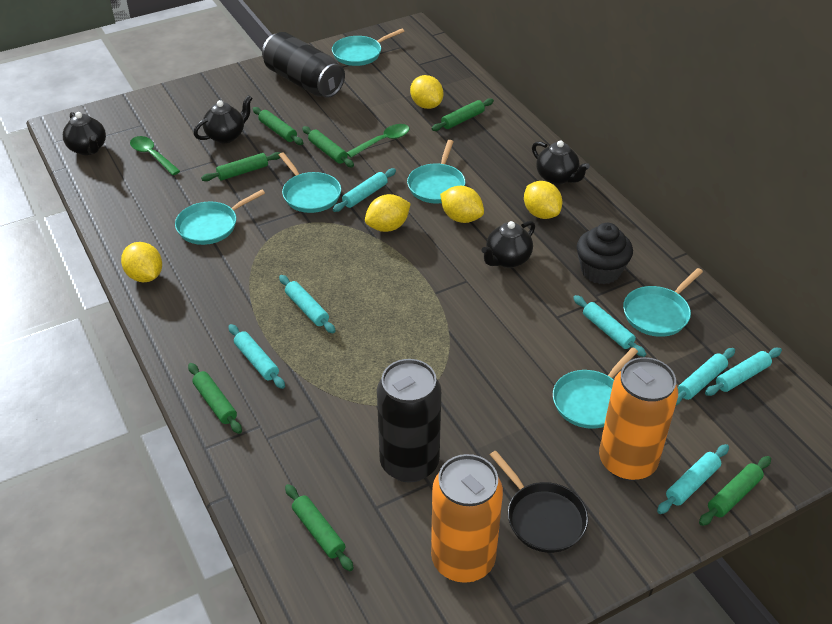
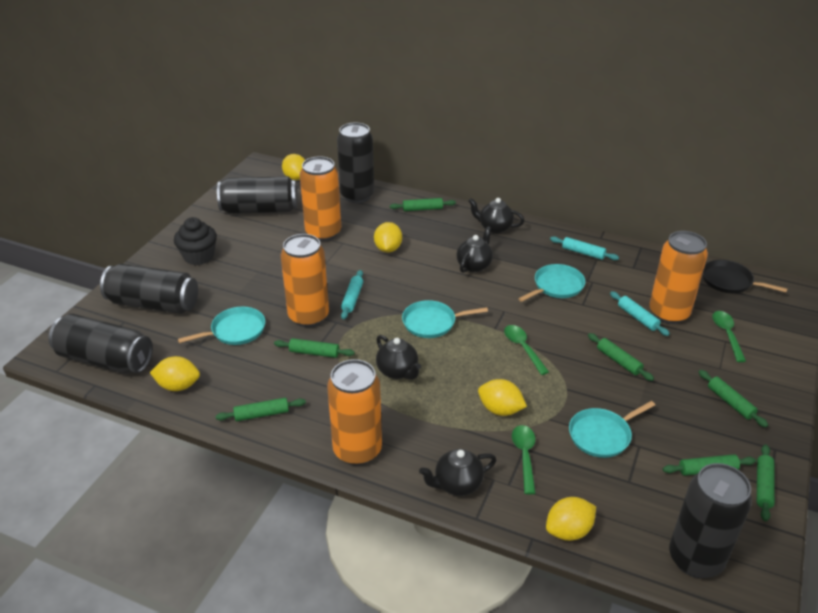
black can: [262,32,345,98] [377,359,441,483] = 2 -> [49,314,153,374] [100,264,198,314] [217,176,298,214] [337,123,374,203] [669,463,752,578] = 5
green spoon: [130,136,180,175] [347,124,409,158] = 2 -> [504,325,549,375] [512,425,536,494] [712,311,746,362] = 3
orange can: [431,454,503,583] [599,357,678,481] = 2 -> [281,234,329,327] [300,156,341,241] [327,359,382,466] [649,231,708,324] = 4
turquoise pan: [175,189,265,245] [279,152,341,213] [332,29,405,66] [407,140,466,203] [553,347,638,429] [623,268,703,337] = 6 -> [178,307,265,345] [402,300,488,338] [518,264,585,302] [569,401,655,458] = 4
turquoise rolling pin: [228,324,285,389] [279,275,336,333] [333,168,396,212] [573,295,646,357] [657,444,729,514] [676,348,735,405] [705,348,782,396] = 7 -> [341,270,363,319] [550,236,619,260] [610,291,670,336] = 3

